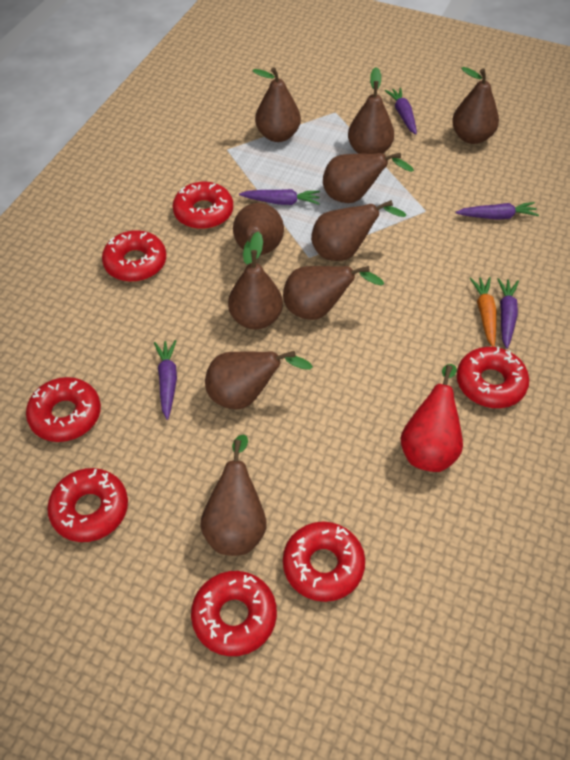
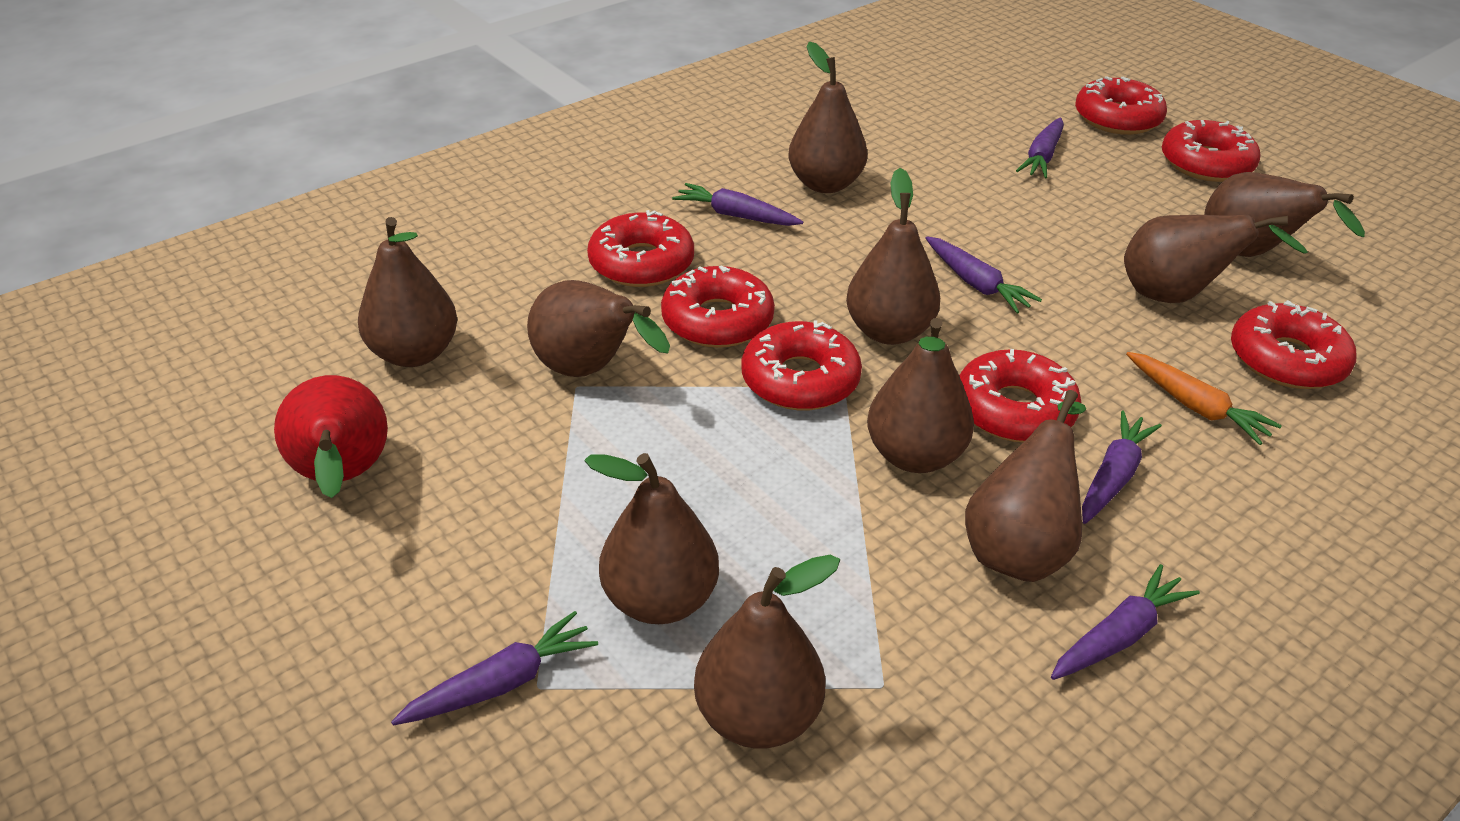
purple carrot: [154,340,177,420] [239,189,320,205] [385,87,417,135] [455,202,539,220] [498,278,519,349] = 5 -> [391,611,598,725] [672,183,803,226] [925,236,1042,313] [1016,118,1064,178] [1051,564,1200,680] [1082,410,1162,524] = 6

